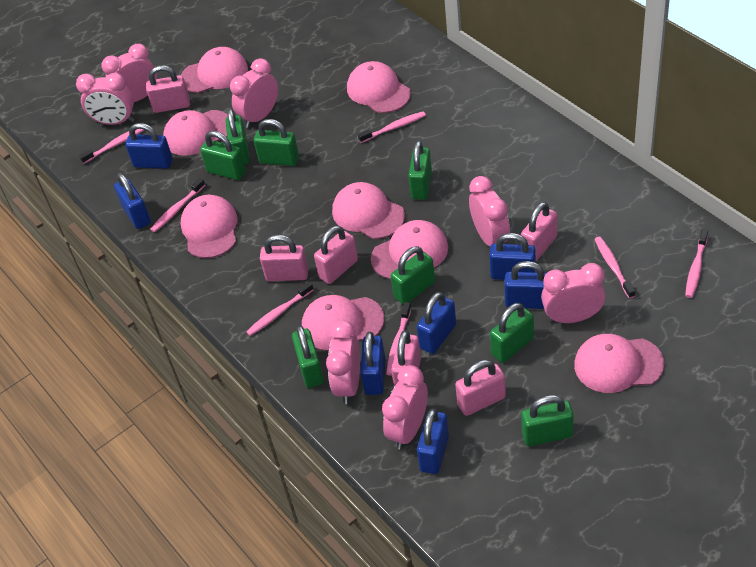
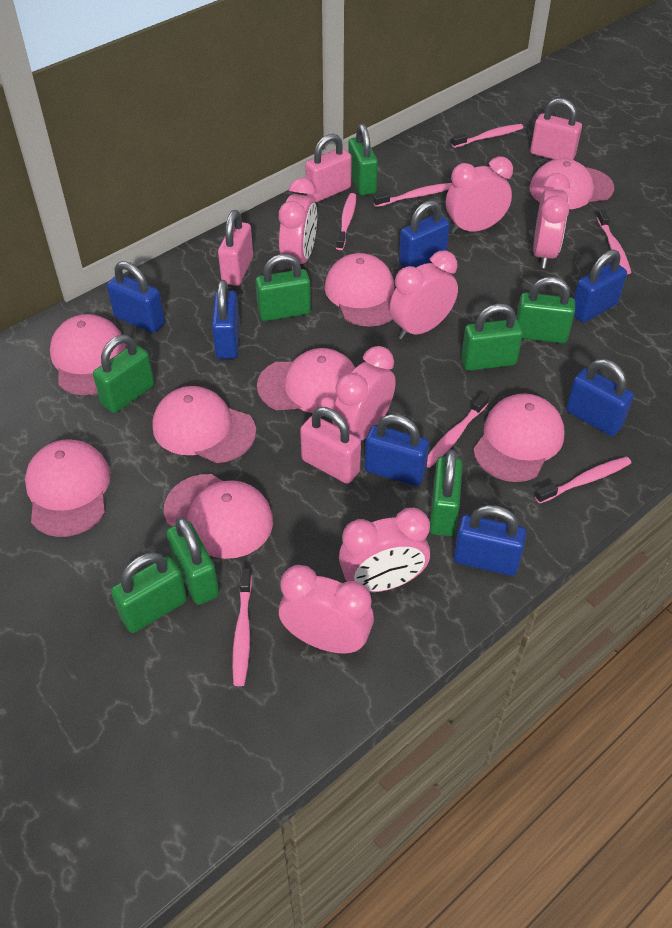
pink padlock: [146,65,190,113] [260,235,309,281] [314,225,358,284] [391,330,421,387] [455,360,506,416] [521,202,557,261] = 6 -> [218,210,253,286] [300,407,361,484] [305,134,352,202] [530,98,582,160] = 4

